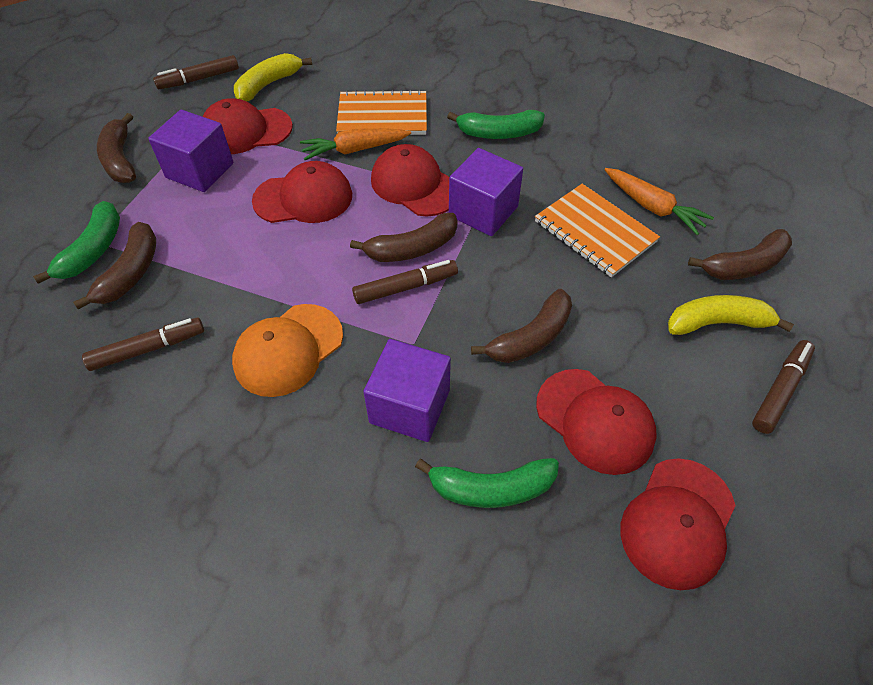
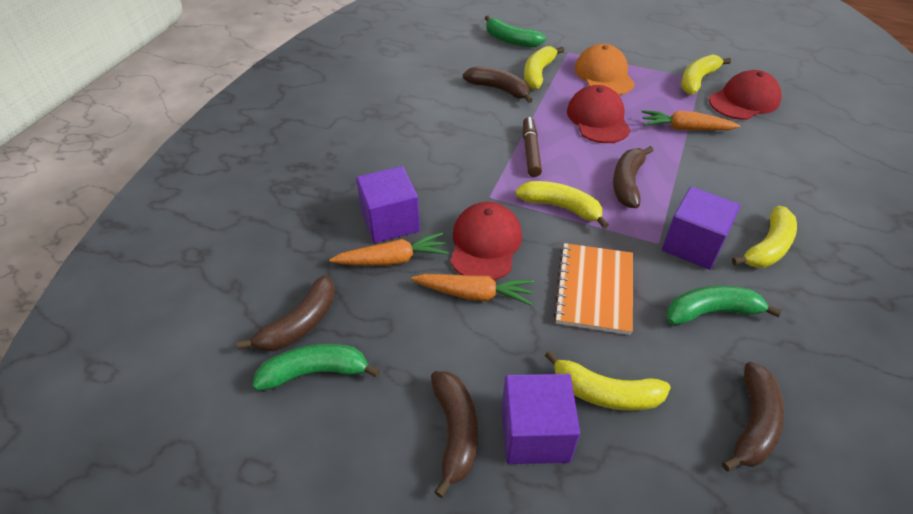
brown marker: [82,318,204,371] [153,55,239,89] [352,260,458,304] [752,340,815,434] = 4 -> [523,117,542,177] = 1
orange carrot: [300,128,411,160] [604,168,714,235] = 2 -> [329,232,449,266] [411,274,534,306] [642,110,740,130] = 3
orange notebook: [336,89,427,135] [535,184,660,278] = 2 -> [553,243,633,335] = 1
red cap: [202,98,293,154] [252,161,352,223] [371,144,449,216] [536,369,657,475] [620,458,736,590] = 5 -> [450,202,522,280] [567,85,631,143] [709,70,781,120] = 3
yellow banana: [234,53,312,101] [668,295,794,335] = 2 -> [515,181,609,229] [524,46,564,90] [545,350,671,411] [681,54,731,95] [732,206,797,268] = 5

